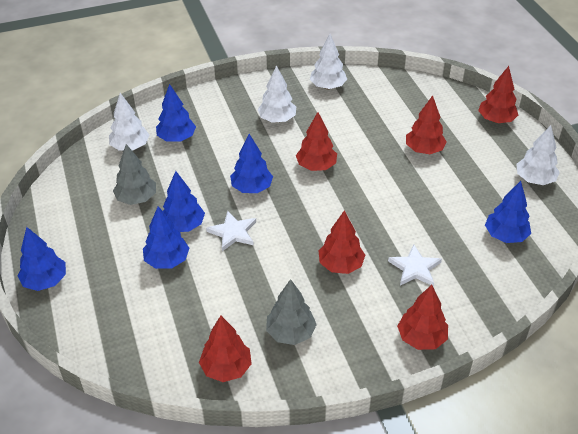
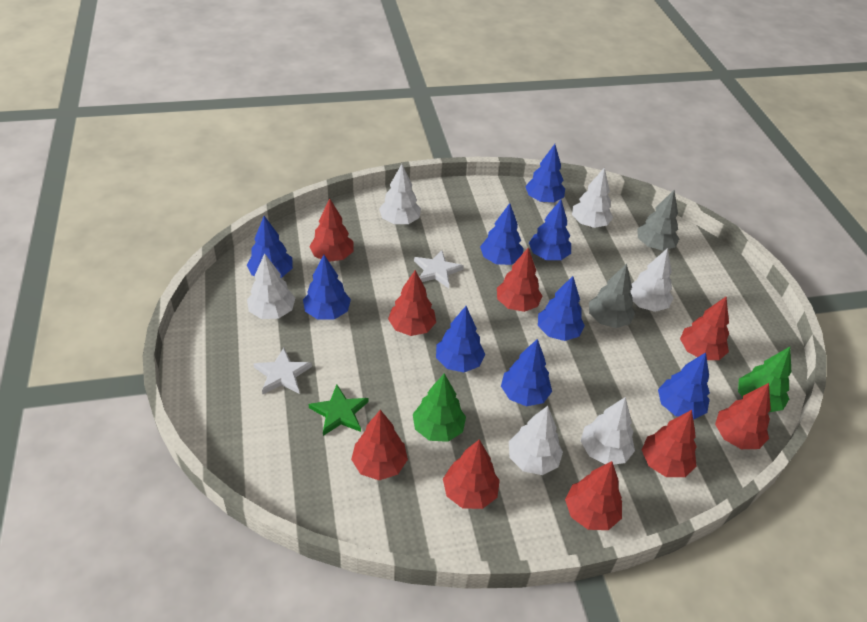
blue tree: [18,227,66,291] [143,206,189,269] [156,84,196,142] [163,171,205,232] [230,134,273,193] [485,181,531,243] = 6 -> [247,216,293,278] [303,255,351,320] [436,306,485,372] [480,203,524,265] [501,339,552,406] [525,144,565,203] [529,200,571,260] [538,276,585,341] [658,353,710,420] = 9
green star: none = 0 -> [309,385,369,436] = 1
green tree: none = 0 -> [413,373,466,442] [738,347,791,412] = 2
red tree: [199,316,252,382] [296,112,337,171] [319,210,365,274] [397,285,448,350] [406,95,447,154] [478,66,518,123] = 6 -> [309,199,353,262] [351,410,408,480] [388,270,436,336] [443,439,500,509] [497,248,542,312] [565,461,622,530] [642,410,697,477] [680,296,729,360] [715,383,771,449] = 9
white tree: [109,93,150,151] [257,65,296,123] [310,34,347,89] [516,125,560,185] = 4 -> [247,253,295,319] [379,164,421,224] [509,406,563,475] [572,167,613,228] [581,397,635,465] [630,248,673,312] = 6

